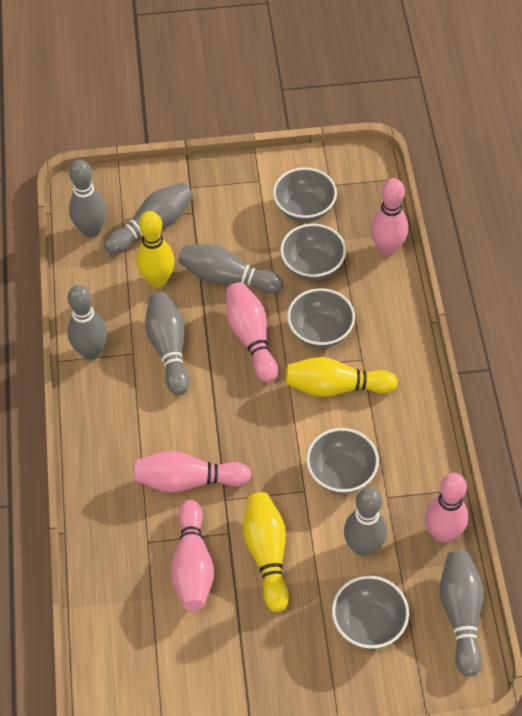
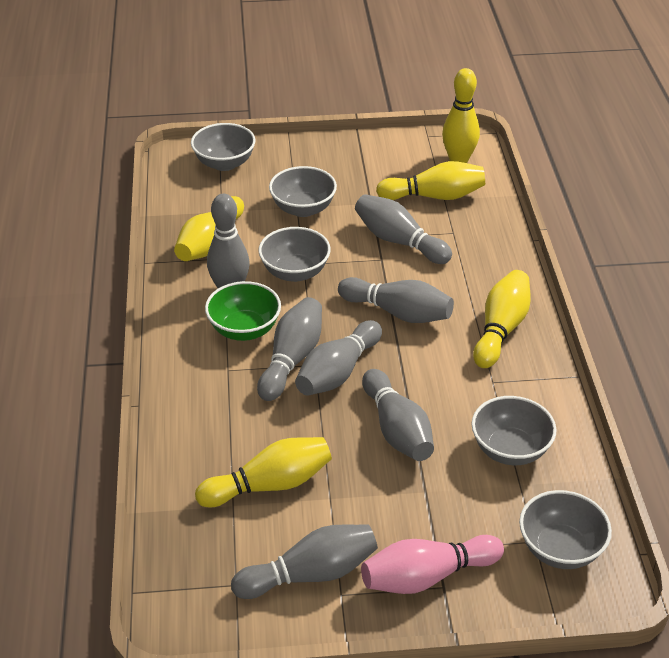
green bowl: none = 0 -> [205,281,281,341] = 1
pink bowling pin: [134,451,252,493] [171,500,214,611] [226,282,278,383] [370,178,408,256] [425,473,468,543] = 5 -> [361,535,504,594] = 1
yellow bowling pin: [136,211,175,288] [243,492,289,612] [285,357,398,397] = 3 -> [174,196,244,261] [195,437,332,508] [376,161,485,200] [442,68,480,163] [473,270,531,368] = 5

